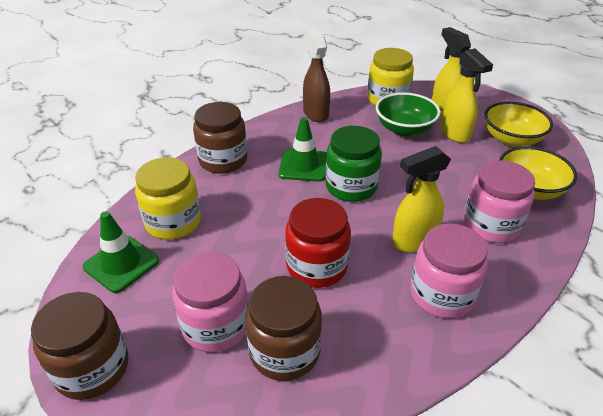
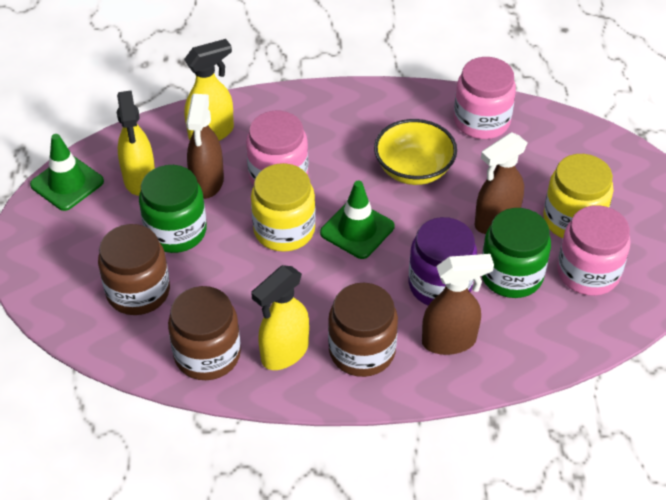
brown spray bottle: [303,28,330,122] = 1 -> [186,94,224,199] [422,254,494,355] [475,132,527,234] = 3
green bowl: [376,93,440,136] = 1 -> none = 0
green jar: [326,126,382,202] = 1 -> [139,165,207,253] [482,208,551,298] = 2
purple jar: none = 0 -> [409,217,477,306] = 1
red jar: [285,198,351,288] = 1 -> none = 0
yellow bowl: [484,102,553,147] [499,146,577,200] = 2 -> [374,119,457,185] = 1

